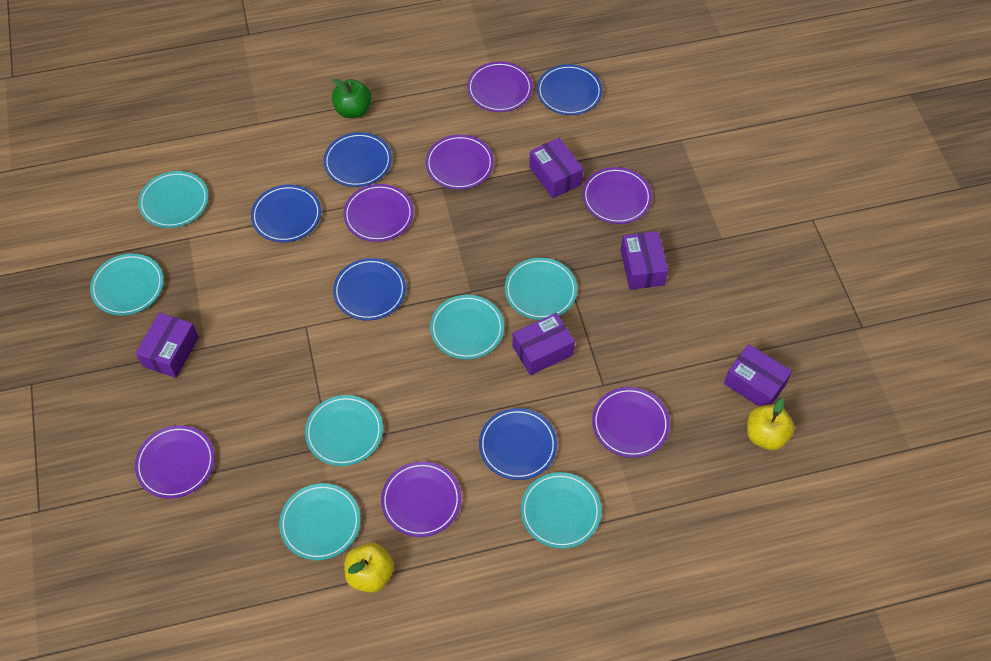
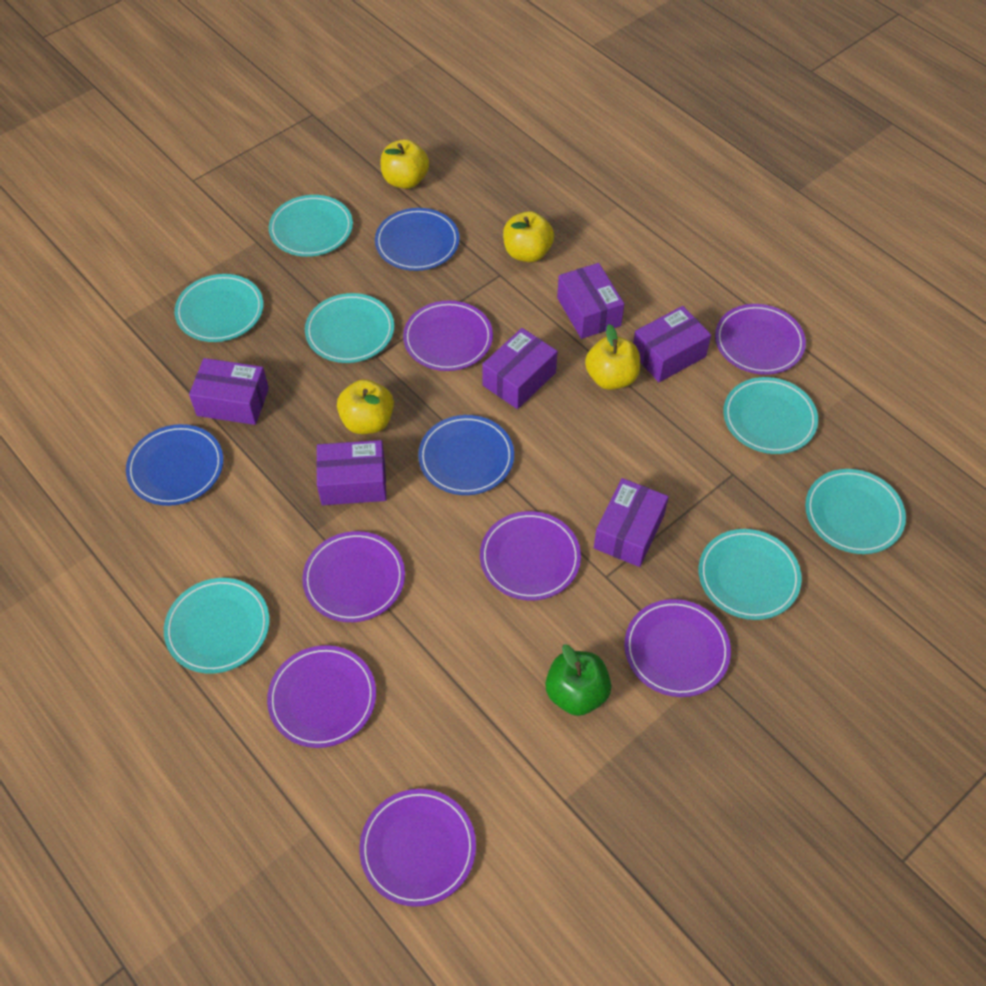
blue plate: [251,185,321,242] [324,132,392,187] [333,258,406,321] [479,408,557,480] [537,64,602,115] = 5 -> [126,424,223,506] [375,208,460,271] [418,415,514,495] = 3
purple box: [136,312,199,378] [513,313,575,375] [529,138,583,198] [621,231,668,290] [724,344,792,406] = 5 -> [189,358,269,425] [316,440,386,505] [482,328,558,409] [557,263,624,339] [594,478,669,567] [633,306,711,382] = 6
yellow apple: [344,542,394,593] [747,399,795,450] = 2 -> [337,379,394,434] [380,139,429,189] [503,211,554,262] [585,324,640,390] = 4

